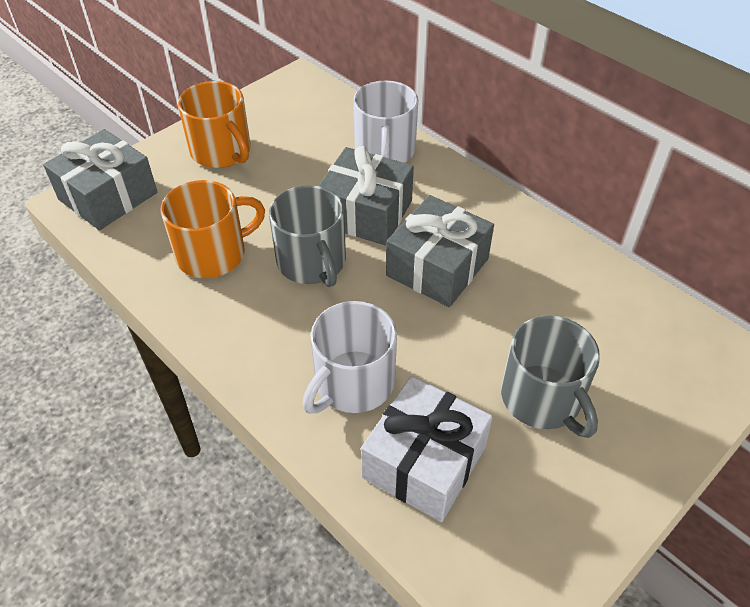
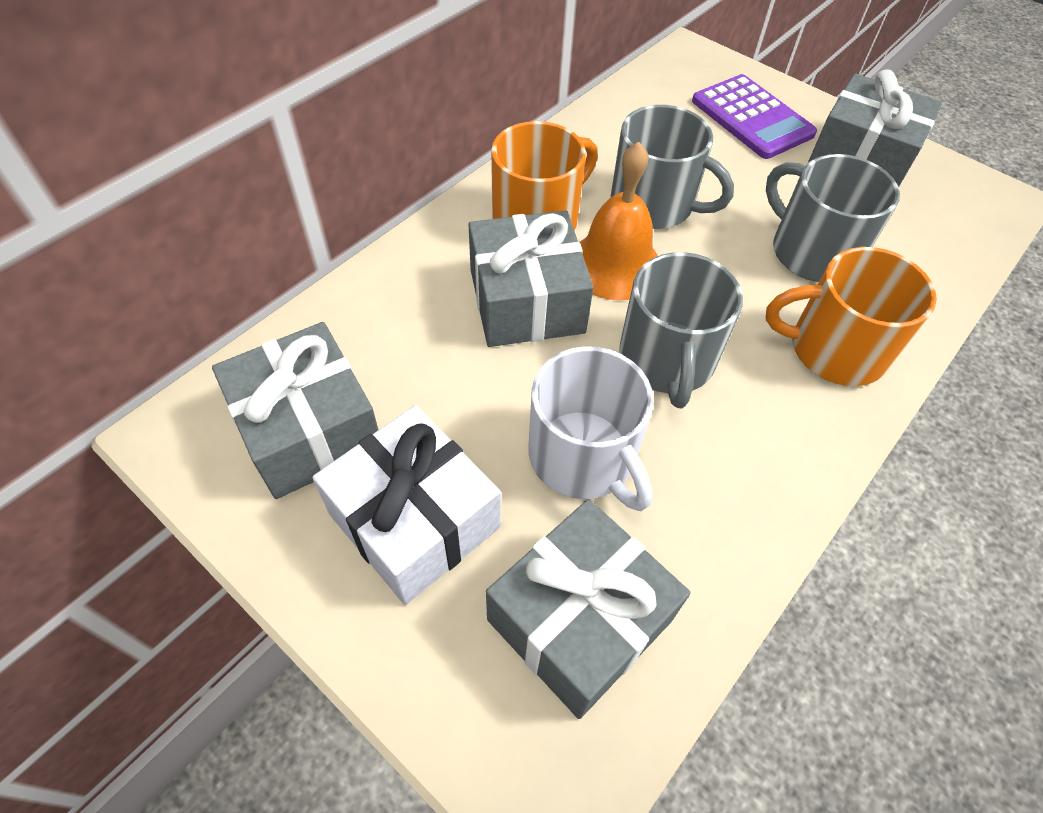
grey gift: [43,129,157,230] [319,146,414,246] [386,195,494,307] = 3 -> [212,322,378,499] [469,210,593,347] [486,499,691,719] [808,69,942,188] = 4
grey mug: [269,185,346,287] [501,316,600,438] = 2 -> [611,105,734,229] [619,252,743,408] [766,154,900,282] = 3
orange bell: none = 0 -> [580,142,658,300] = 1
purple calculator: none = 0 -> [692,74,817,159] = 1
white mug: [302,301,397,414] [353,81,418,163] = 2 -> [528,346,654,511] = 1

